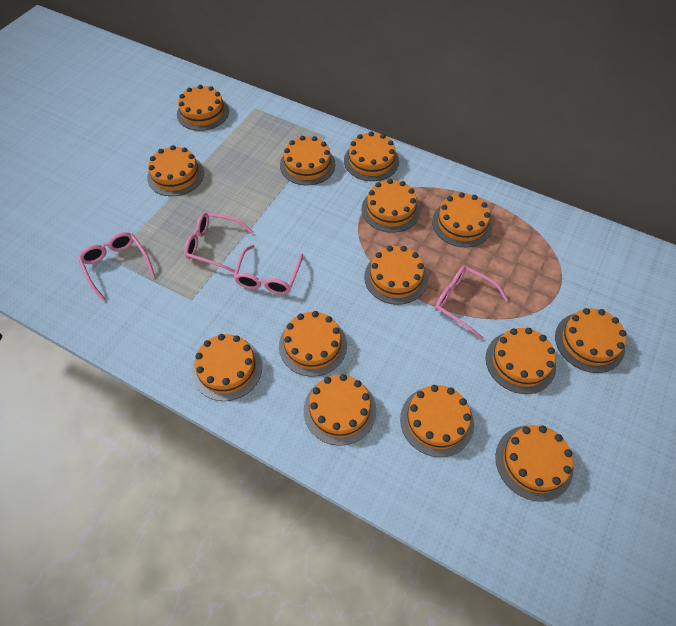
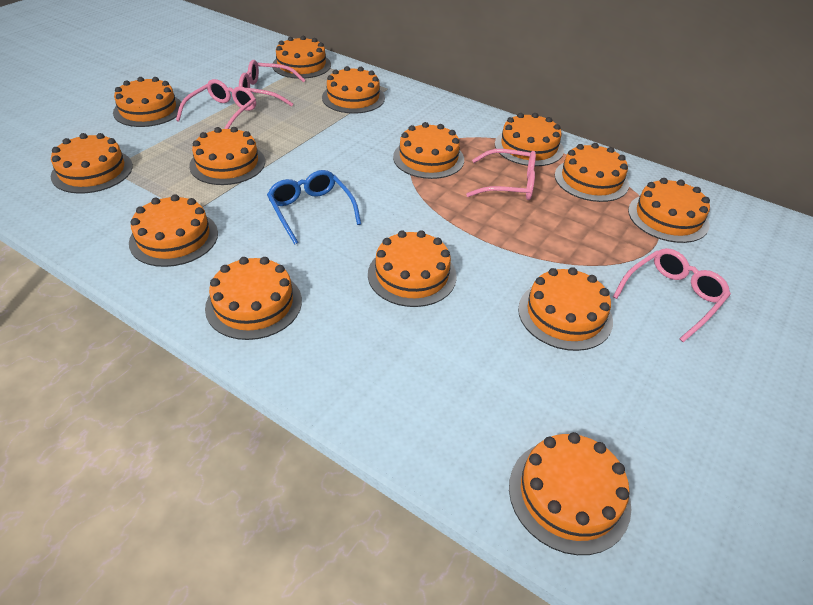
blue glasses: none = 0 -> [267,170,361,244] = 1

